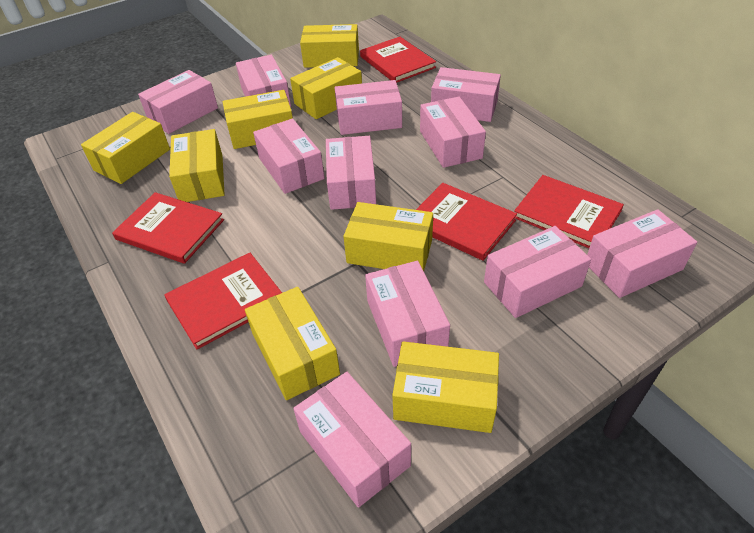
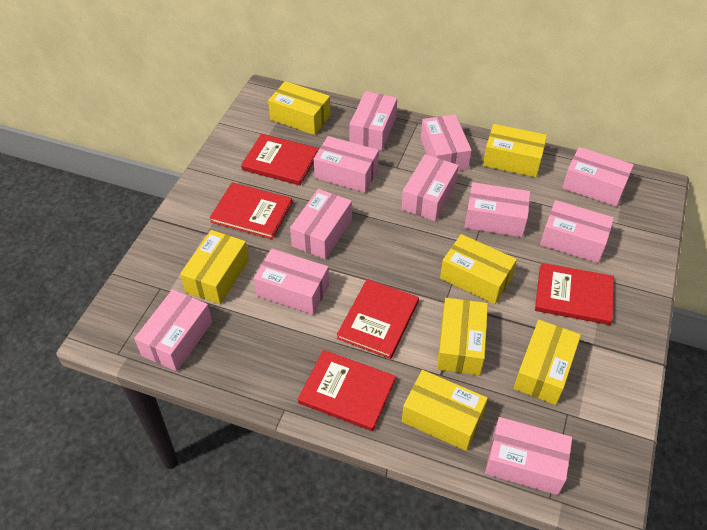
yellow box: [81,112,170,184] [169,129,225,202] [223,90,293,149] [245,287,340,400] [290,57,362,119] [300,24,359,68] [343,202,433,271] [392,341,499,433] = 8 -> [180,230,249,305] [268,81,331,135] [402,370,488,451] [437,298,488,375] [440,234,517,304] [483,124,547,177] [513,320,581,405] = 7

